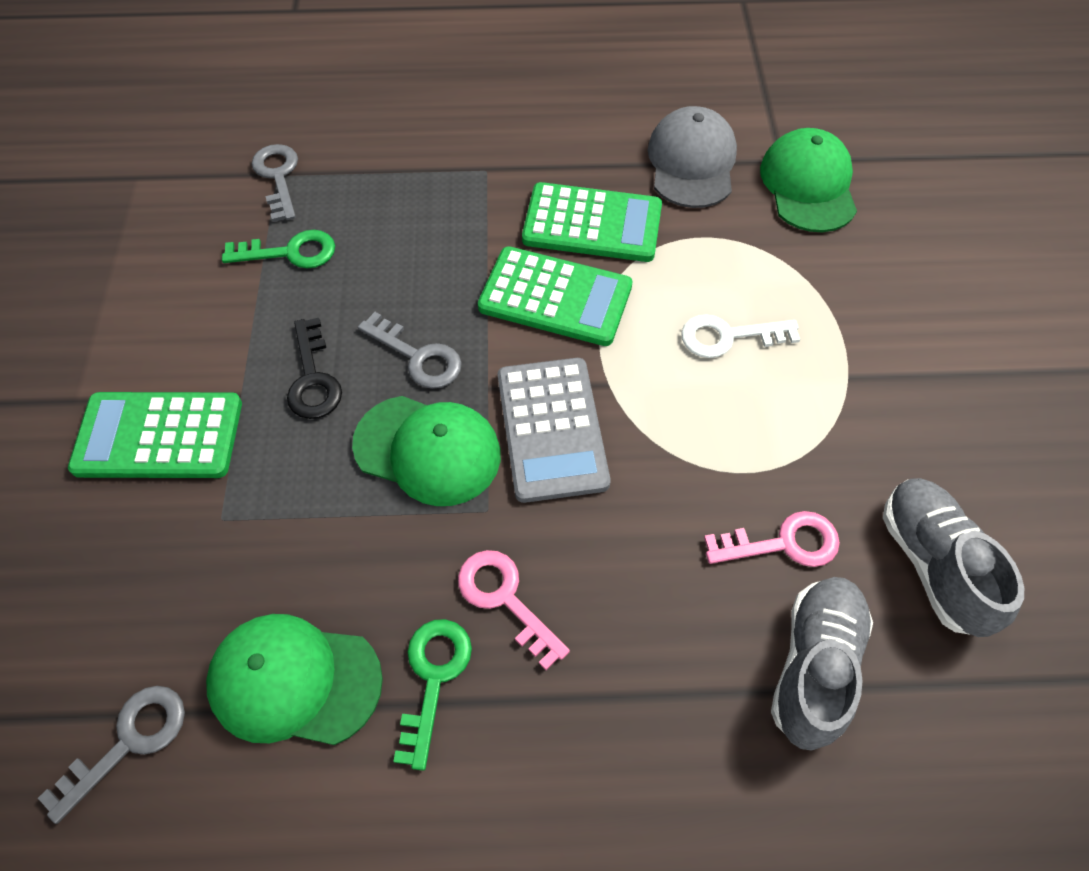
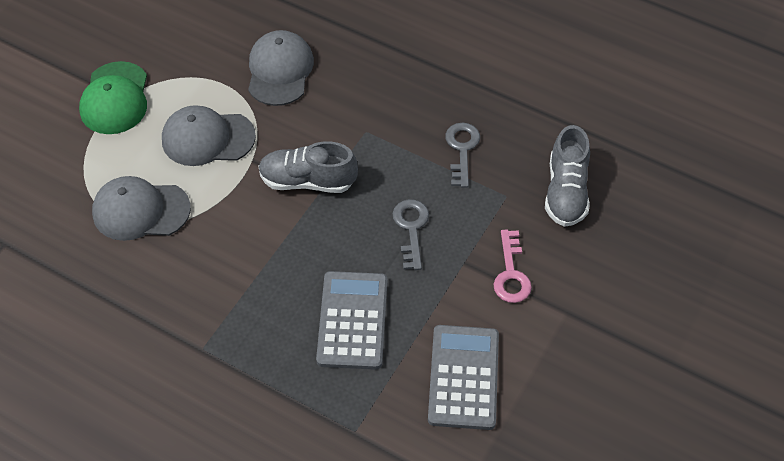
black key: [287,318,342,419] = 1 -> none = 0
green calculator: [68,392,242,478] [478,246,632,346] [522,182,662,262] = 3 -> none = 0
green cap: [206,614,383,745] [352,396,501,506] [760,128,857,232] = 3 -> [79,61,147,134] = 1
green key: [222,230,335,269] [393,619,472,771] = 2 -> none = 0
grey calculator: [498,358,611,503] = 1 -> [316,271,387,370] [428,325,499,430] = 2
grey cap: [648,106,737,208] = 1 -> [92,176,191,241] [162,105,256,166] [248,30,314,106] = 3
grey key: [38,686,185,824] [252,144,298,222] [358,312,462,389] = 3 -> [392,199,429,270] [445,123,480,188] = 2
pink key: [458,550,570,670] [704,511,840,567] = 2 -> [493,230,532,303] = 1
white key: [681,314,800,358] = 1 -> none = 0

